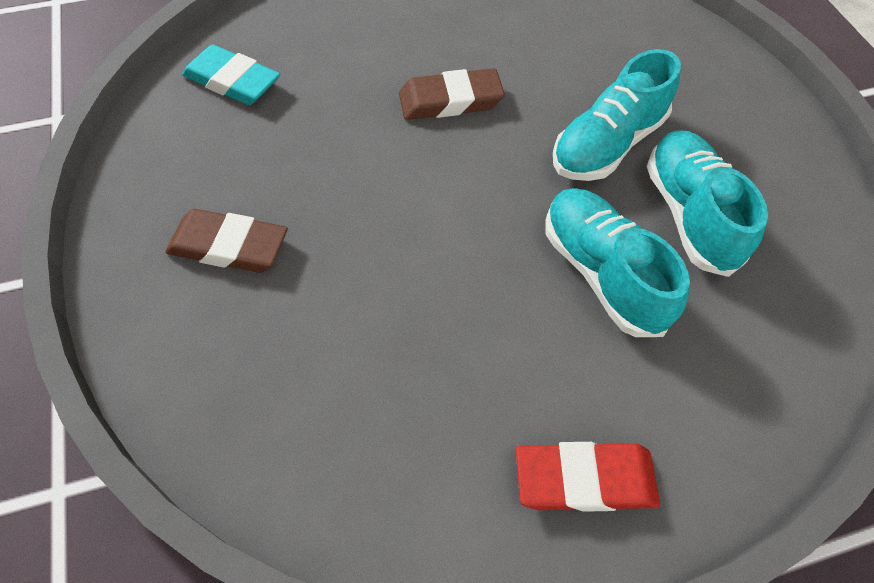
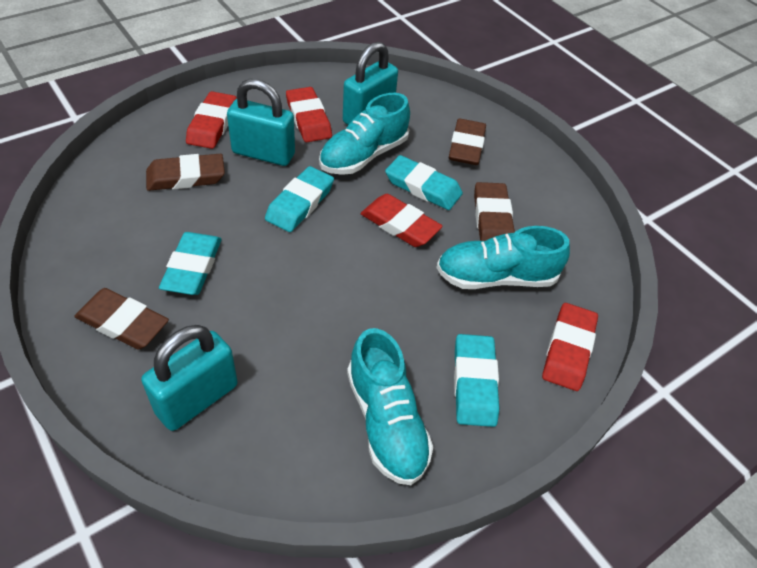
brown eraser: [165,209,288,273] [399,68,505,120] = 2 -> [74,288,169,349] [146,154,225,191] [449,118,486,165] [474,182,515,241] = 4
red eraser: [516,442,660,512] = 1 -> [186,91,237,149] [286,87,332,142] [361,194,443,247] [542,303,598,391] = 4
turquoise eraser: [182,44,280,105] = 1 -> [159,232,222,295] [265,166,334,232] [385,155,463,210] [454,334,499,427] = 4
turquoise padlock: none = 0 -> [141,325,238,431] [227,79,295,166] [343,42,398,125] = 3

